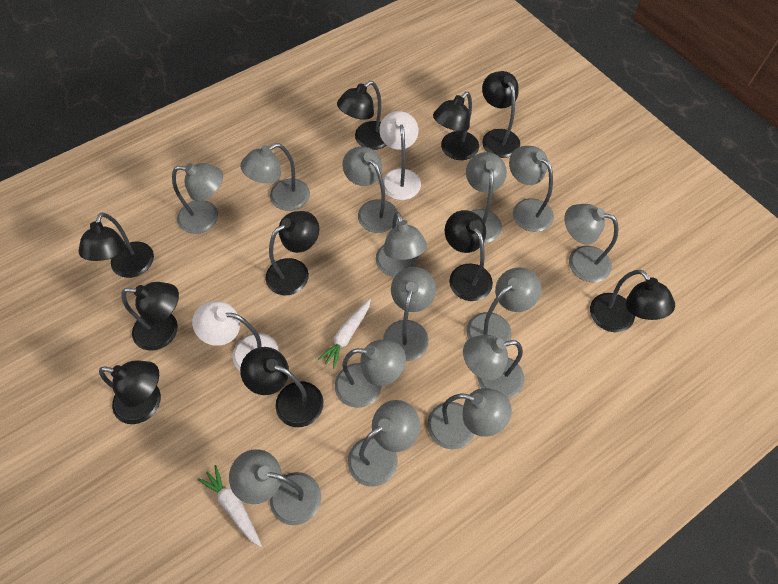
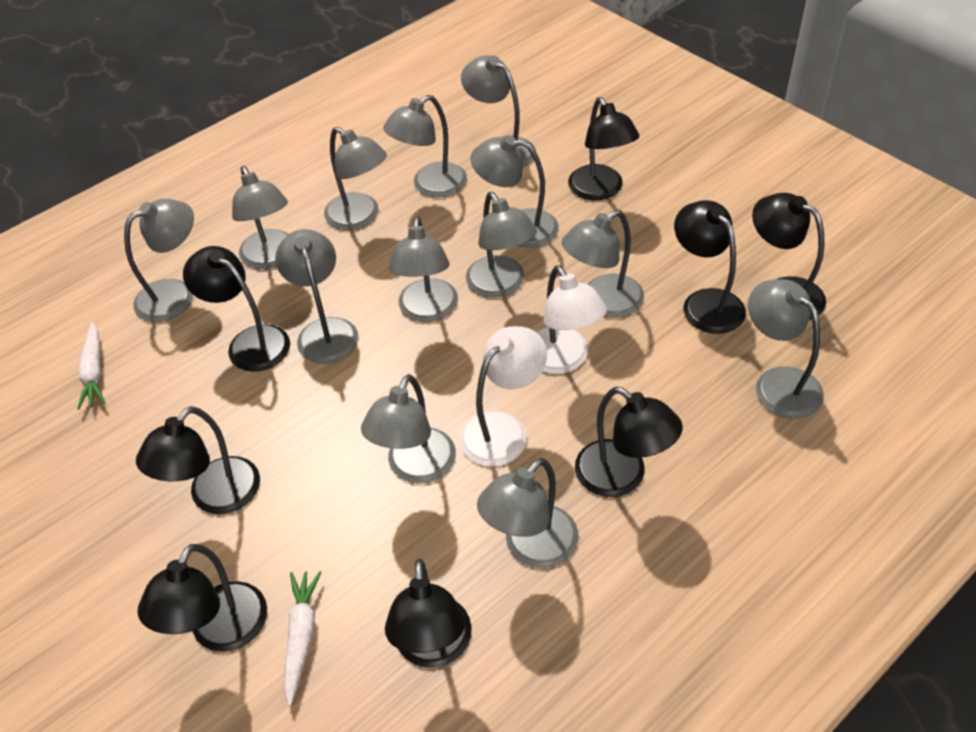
black lamp: [78,213,154,278] [99,360,161,424] [122,282,179,351] [240,347,323,427] [266,211,319,295] [337,81,387,150] [433,92,479,160] [445,210,493,301] [482,71,520,158] [590,270,675,332] = 10 -> [136,406,260,515] [138,544,267,652] [183,246,290,372] [385,559,472,668] [568,97,640,200] [575,387,683,497] [674,200,746,334] [752,193,826,320] = 8
grey lamp: [172,163,223,234] [229,449,321,525] [240,143,310,211] [335,340,406,408] [342,147,398,233] [348,400,420,487] [376,212,427,277] [383,267,436,361] [427,388,512,449] [463,335,524,399] [466,152,507,243] [466,268,541,347] [509,146,554,232] [564,204,619,282] = 14 -> [124,199,194,322] [232,166,289,269] [275,229,359,364] [324,127,387,230] [361,374,456,484] [383,95,467,197] [389,216,458,322] [461,55,536,167] [466,192,537,298] [470,135,559,248] [477,458,578,568] [562,210,644,318] [748,279,824,419] = 13

